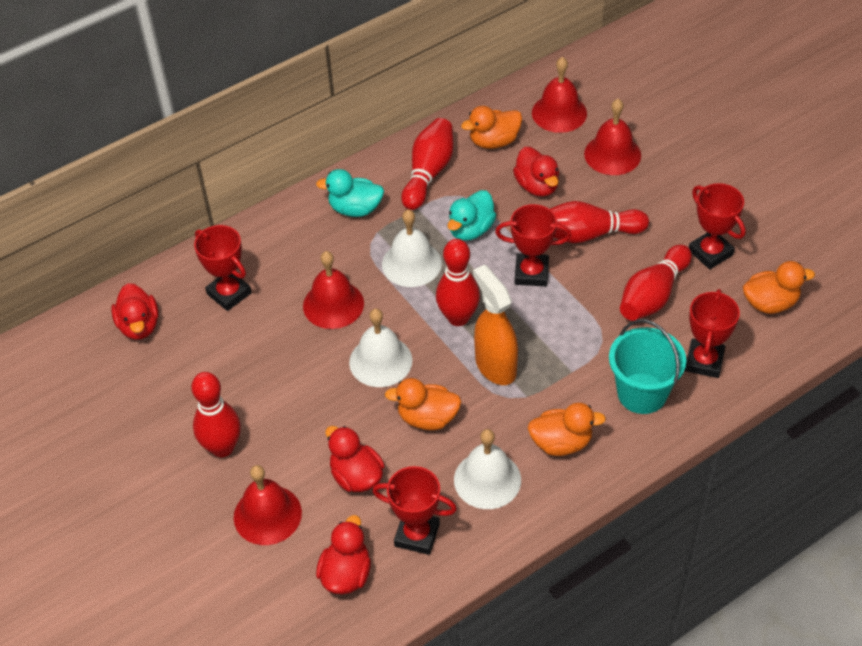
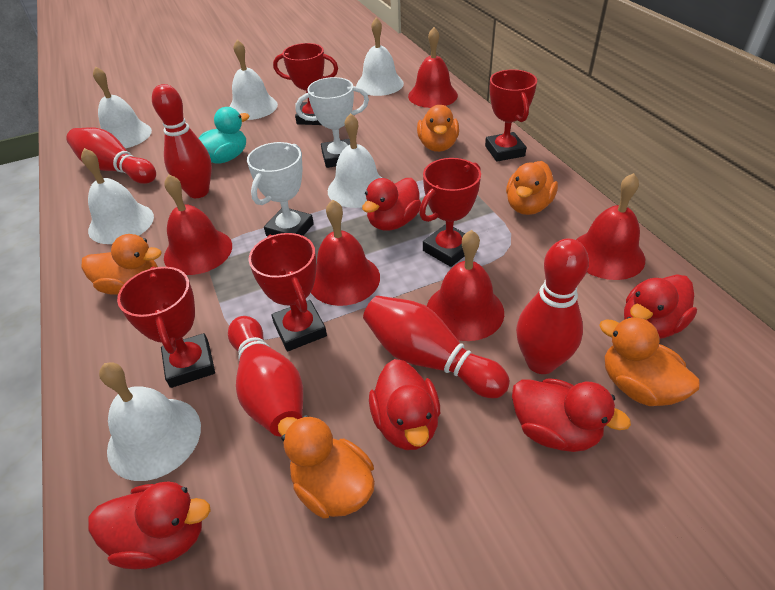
orange duck: [385,378,461,430] [461,106,522,149] [528,403,606,456] [743,261,815,314] = 4 -> [81,234,161,295] [278,415,375,519] [417,105,459,152] [506,161,558,215] [599,317,700,406] = 5
orange spray bottle: [473,265,518,385] = 1 -> none = 0
red bell: [234,465,302,545] [303,251,364,329] [532,57,587,133] [584,99,641,175] = 4 -> [164,174,232,275] [311,200,380,306] [408,27,458,108] [427,230,504,341] [576,173,645,280] = 5
red duck: [111,283,159,340] [316,515,371,594] [325,426,385,492] [513,147,559,197] = 4 -> [88,482,211,569] [362,178,421,231] [369,359,440,450] [512,378,631,452] [624,274,697,339] = 5
turquoise bucket: [609,319,686,414] = 1 -> none = 0
turquoise duck: [316,169,384,217] [447,190,496,241] = 2 -> [199,107,250,164] = 1
white bell: [349,308,413,387] [382,209,442,287] [454,429,521,509] = 3 -> [81,148,154,244] [93,66,152,148] [99,362,201,481] [229,40,278,120] [328,113,382,208] [356,18,404,96] = 6
white trophy: none = 0 -> [247,142,314,237] [296,77,369,168] = 2

